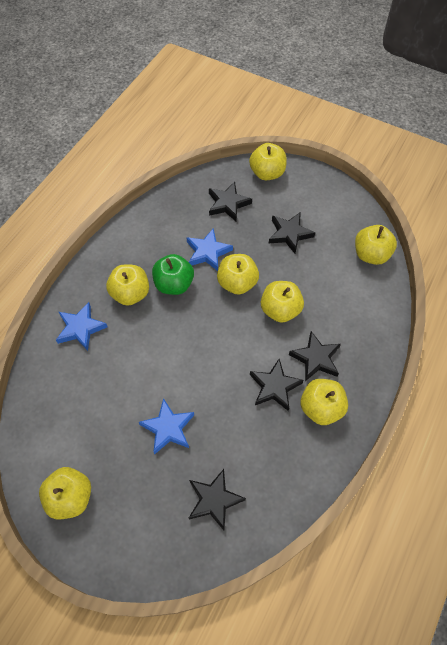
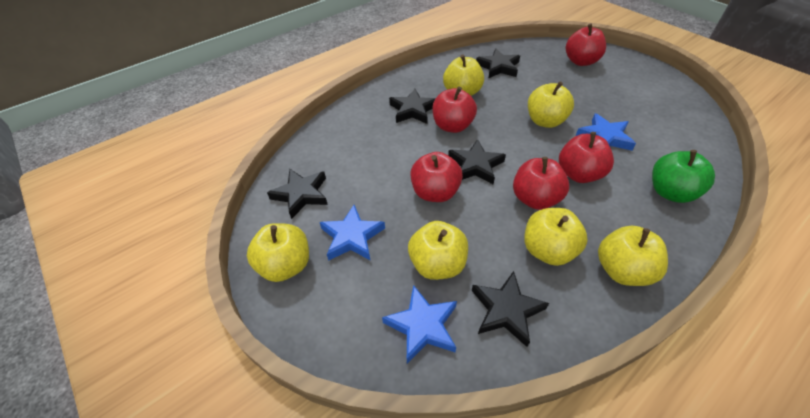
red apple: none = 0 -> [410,152,463,202] [432,87,477,133] [513,157,569,210] [559,132,614,183] [566,23,606,66] = 5
yellow apple: [39,467,91,519] [106,264,149,306] [217,254,259,295] [249,143,287,180] [261,281,304,323] [300,379,348,425] [355,225,397,265] = 7 -> [247,223,309,282] [408,221,468,280] [443,54,484,96] [524,208,588,266] [528,81,574,128] [598,226,668,286] = 6

